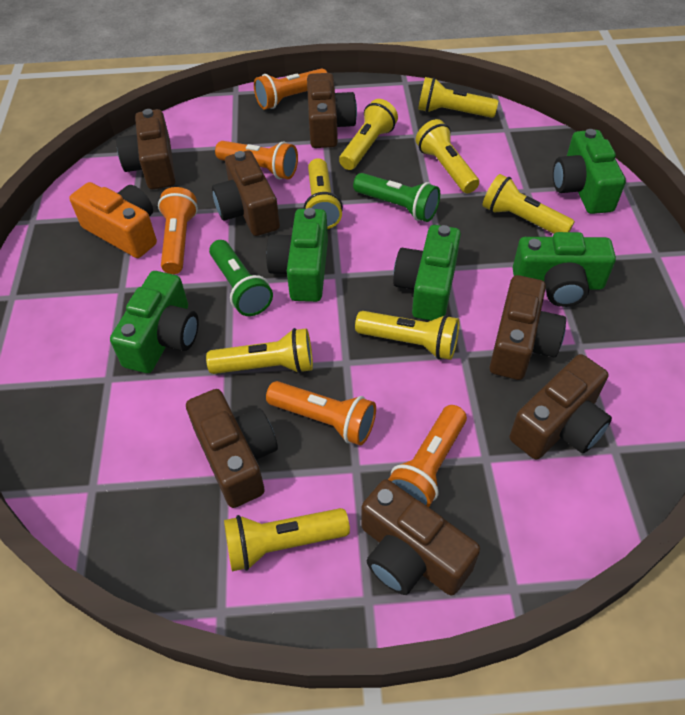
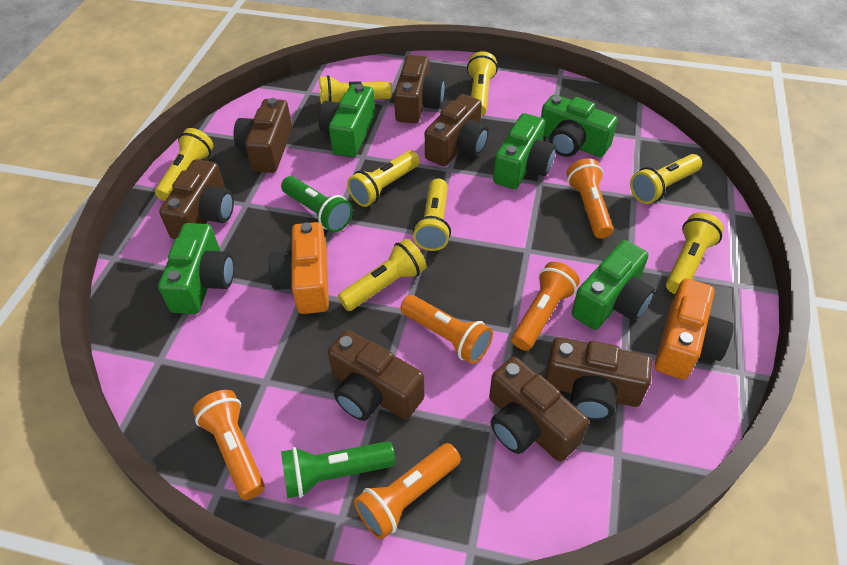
orange camera: [69,182,157,258] = 1 -> [269,222,329,314] [655,278,734,380] = 2

